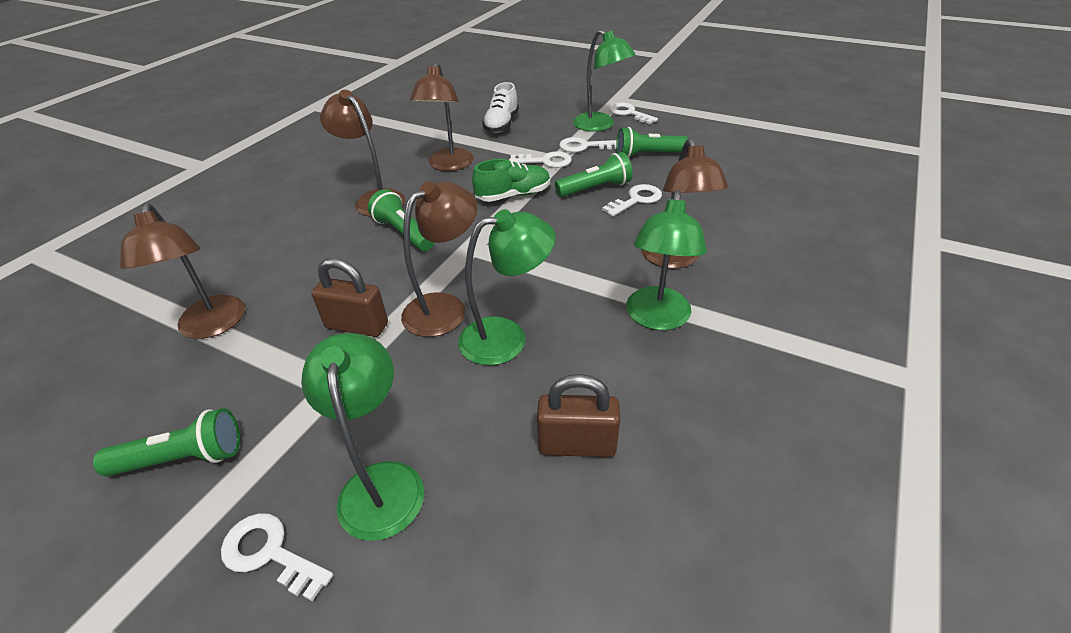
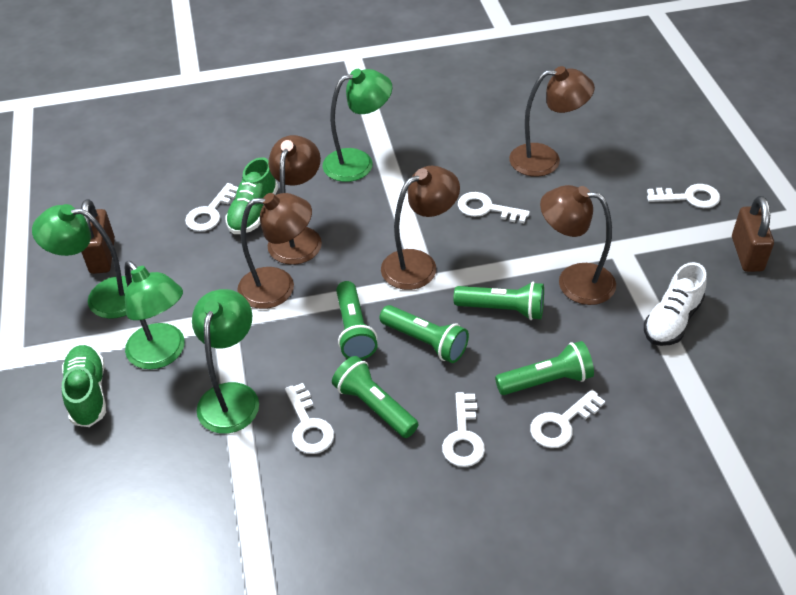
green flashlight: [93,408,240,476] [368,189,434,251] [555,152,633,197] [616,127,689,158] = 4 -> [332,356,419,438] [336,281,378,360] [380,305,469,363] [454,282,544,320] [495,341,594,395] = 5
green shoe: [472,159,550,202] = 1 -> [62,345,106,427] [225,157,278,234] = 2
white key: [221,513,333,601] [509,151,572,168] [559,137,617,152] [602,184,662,217] [609,103,658,124] = 5 -> [185,183,238,232] [285,383,334,454] [442,392,485,467] [458,192,530,223] [530,390,605,448] [647,184,720,208] = 6

